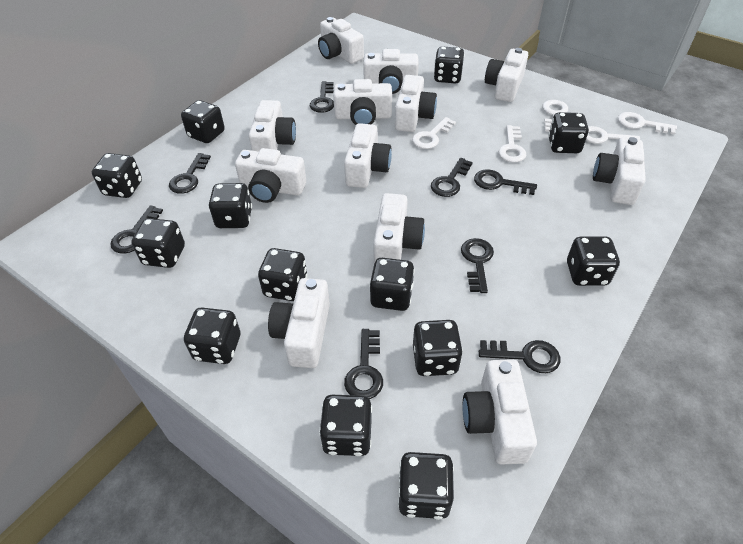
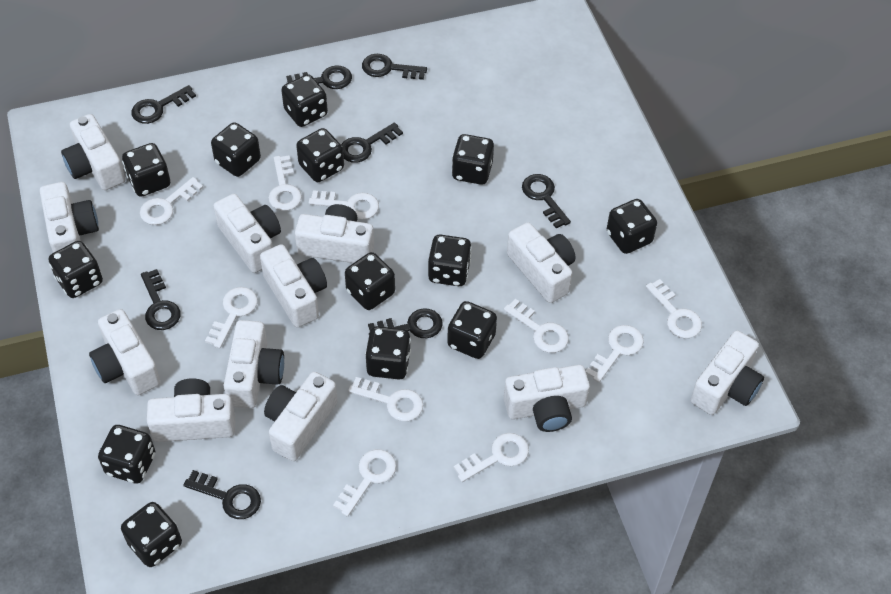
white key: [412,117,456,149] [498,125,526,162] [542,100,568,132] [586,126,640,144] [618,112,677,135] = 5 -> [140,177,203,225] [205,287,258,348] [269,155,302,211] [309,190,379,220] [333,449,396,517] [348,377,423,421] [453,433,529,482] [504,299,569,353] [586,325,644,383] [646,279,702,338] = 10

